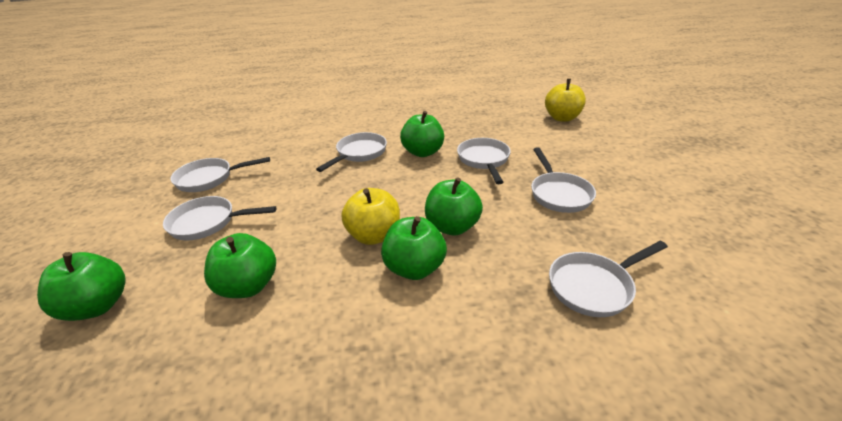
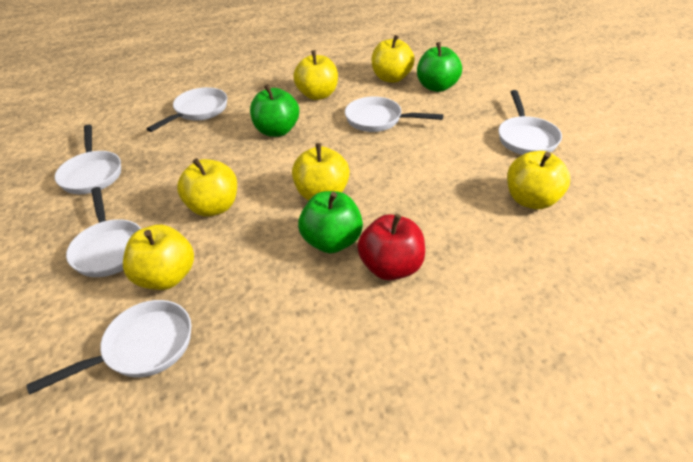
green apple: [37,252,126,321] [204,233,276,298] [381,216,447,280] [400,111,444,157] [425,177,483,236] = 5 -> [250,84,299,137] [298,191,363,253] [417,42,462,92] = 3
red apple: none = 0 -> [357,214,425,280] = 1
yellow apple: [342,188,400,245] [545,79,586,122] = 2 -> [123,225,194,290] [177,158,237,217] [292,143,350,201] [293,50,338,100] [372,35,415,83] [507,151,570,209] = 6

